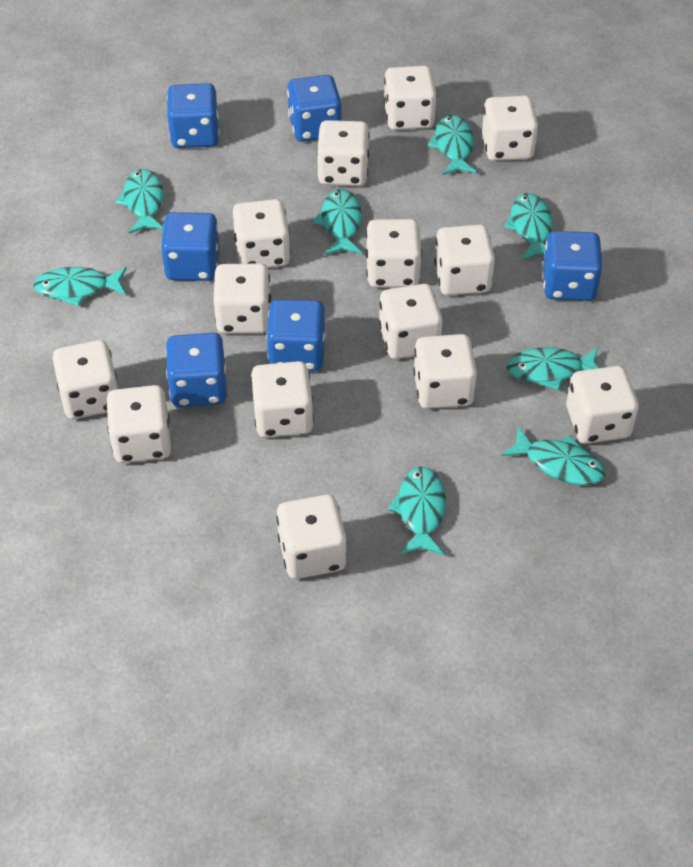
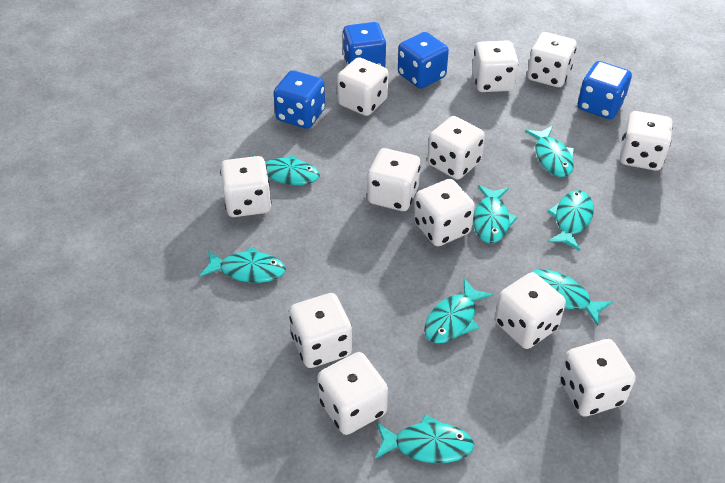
blue dice: [161,212,220,281] [166,333,227,407] [167,83,219,148] [266,299,326,371] [287,75,342,142] [543,231,603,301] = 6 -> [274,70,325,129] [343,22,386,67] [398,32,449,89] [577,61,632,119] = 4
white dice: [53,340,118,419] [106,385,171,463] [213,263,271,334] [233,199,291,268] [251,361,314,438] [276,495,347,579] [317,120,370,186] [366,219,422,288] [379,284,443,359] [384,65,437,130] [413,334,477,409] [434,224,495,296] [482,95,538,161] [566,366,639,444] = 14 -> [220,156,271,217] [289,293,352,368] [317,352,388,435] [337,57,388,116] [367,148,420,211] [414,179,475,246] [427,116,485,180] [472,40,518,92] [495,272,566,349] [527,32,577,87] [559,339,636,417] [620,111,673,171] = 12

